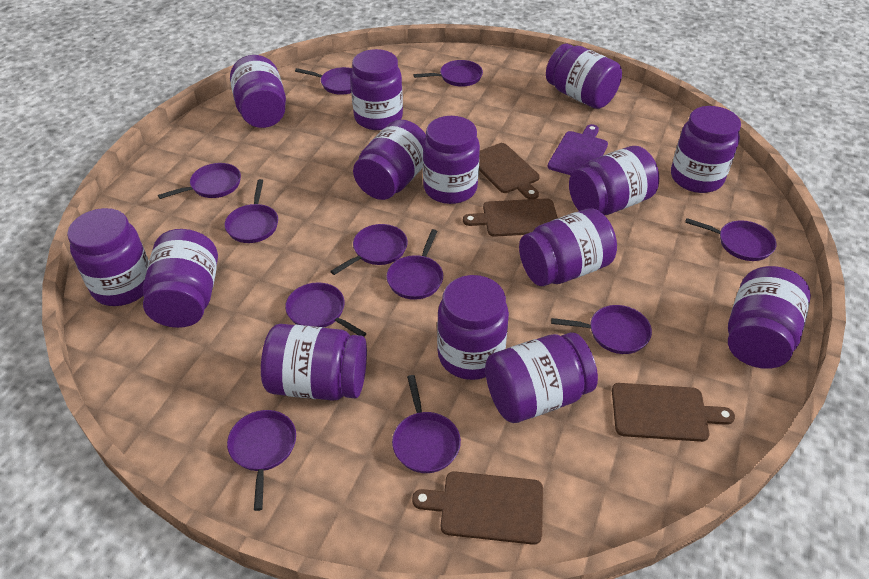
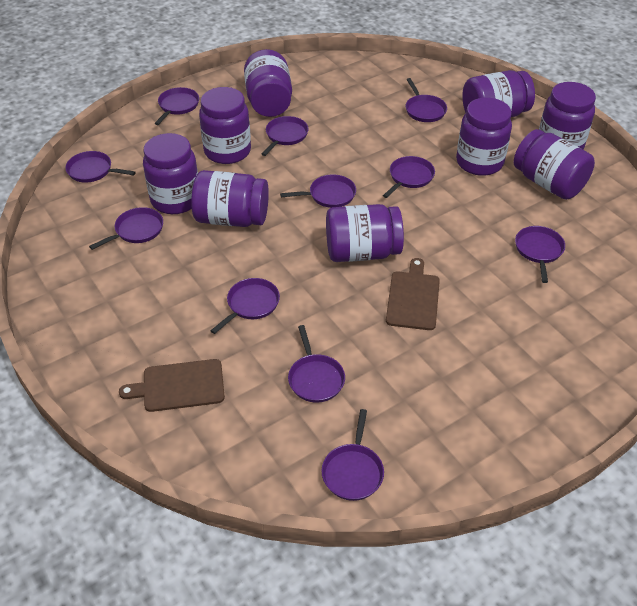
brown cutting board: [412,471,543,545] [463,198,558,237] [479,143,540,199] [612,383,735,442] = 4 -> [119,359,225,412] [386,258,440,330] = 2
purple cutting board: [548,124,608,175] = 1 -> none = 0
purple jar: [67,208,149,306] [143,229,218,328] [230,55,286,128] [261,324,367,401] [350,49,403,130] [353,119,426,200] [423,116,480,204] [437,275,509,380] [485,332,598,423] [519,208,617,286] [546,43,622,109] [569,146,659,215] [671,106,741,193] [728,266,811,369] = 14 -> [143,133,198,214] [191,170,269,227] [199,87,251,164] [244,49,292,117] [326,204,404,262] [456,98,512,176] [462,70,535,117] [514,129,595,200] [539,82,596,150] = 9

